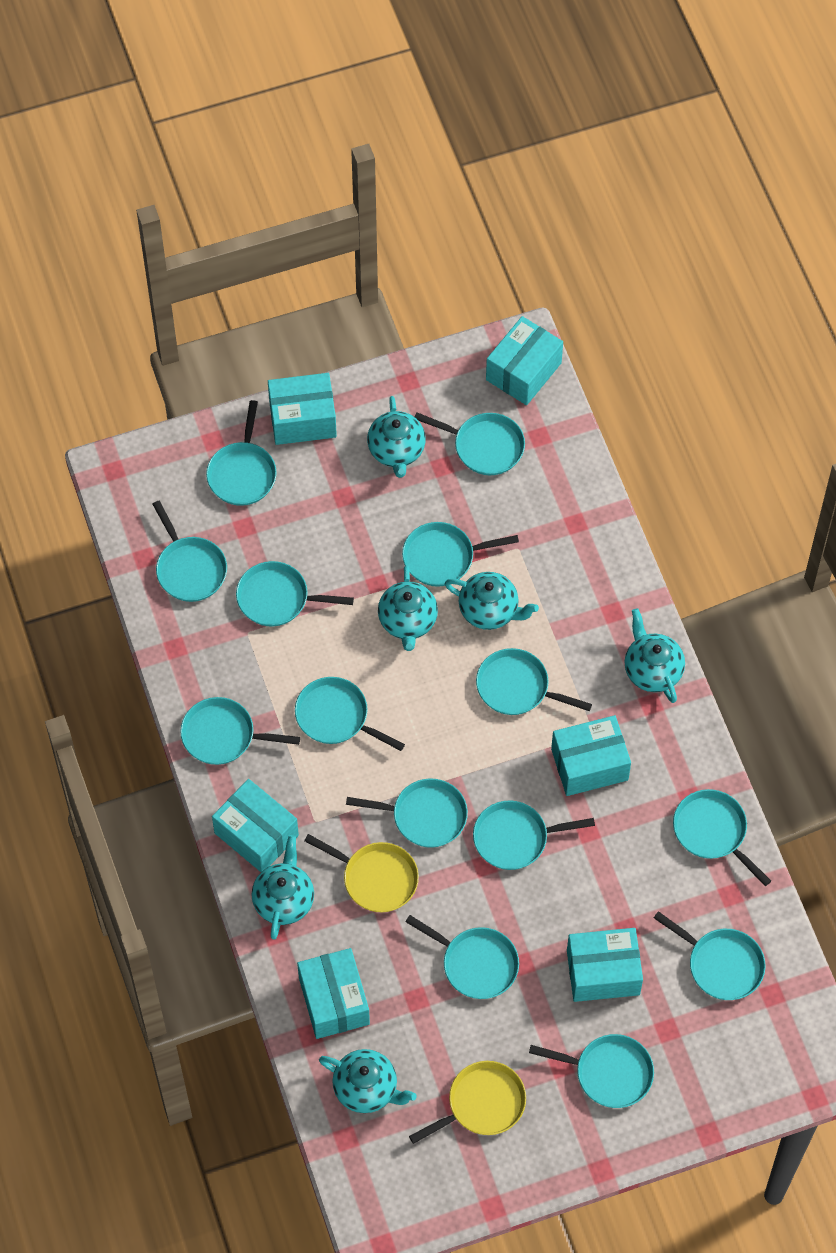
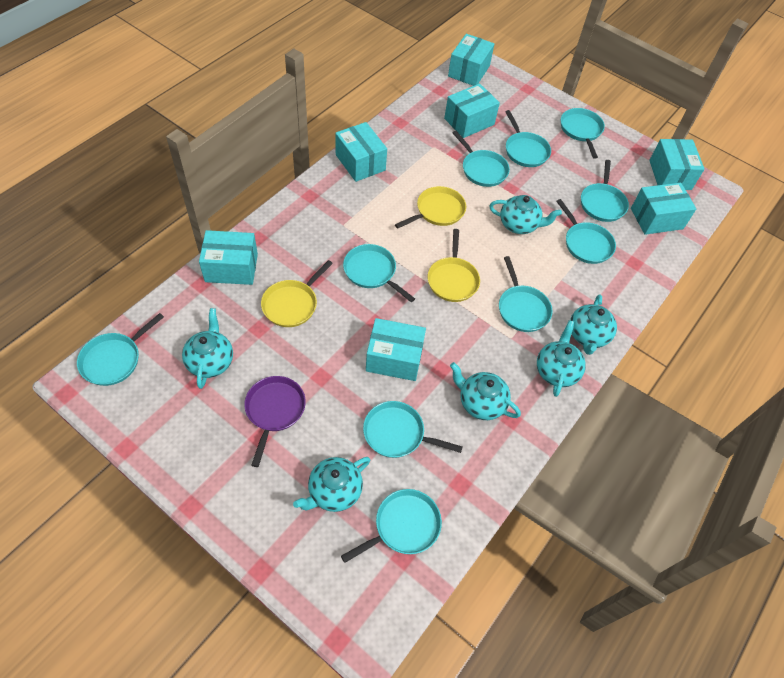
purple pan: none = 0 -> [244,376,306,467] = 1
turquoise box: [212,779,299,872] [268,373,337,445] [297,948,370,1039] [486,316,563,405] [551,715,631,796] [567,928,643,1002] = 6 -> [199,230,258,285] [335,122,387,182] [366,318,426,381] [444,84,500,138] [448,34,494,86] [631,183,697,235] [649,139,705,190] = 7
turquoise pan: [152,501,227,602] [180,697,300,765] [206,400,277,506] [236,561,354,627] [295,677,405,751] [346,778,468,848] [402,522,519,587] [405,915,519,999] [415,413,525,475] [473,800,595,870] [476,648,592,715] [529,1034,654,1108] [654,911,766,1000] [673,789,771,886] = 14 -> [77,313,164,386] [341,489,442,563] [343,244,415,302] [363,401,463,458] [452,131,510,187] [499,256,553,332] [505,110,551,167] [556,199,616,264] [561,108,605,159] [581,160,629,222] = 10
yellow pan: [304,834,419,912] [409,1061,526,1144] = 2 -> [261,260,333,327] [395,186,466,229] [428,229,480,302] = 3

